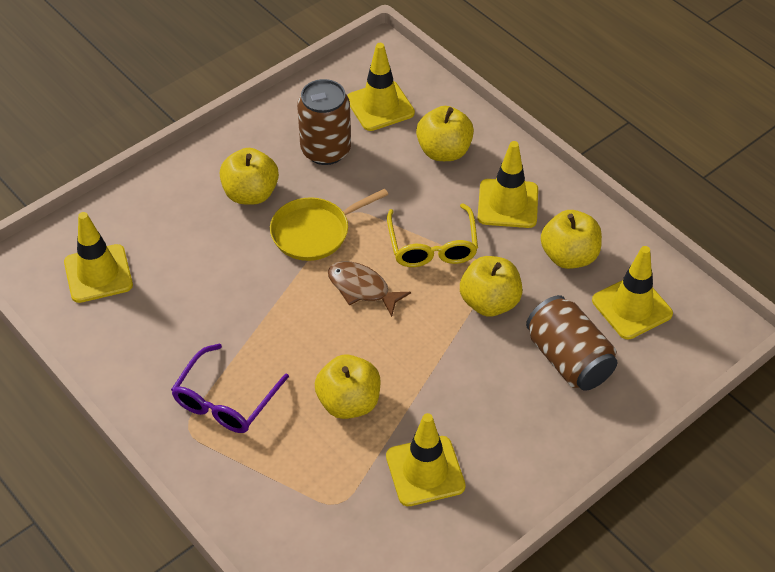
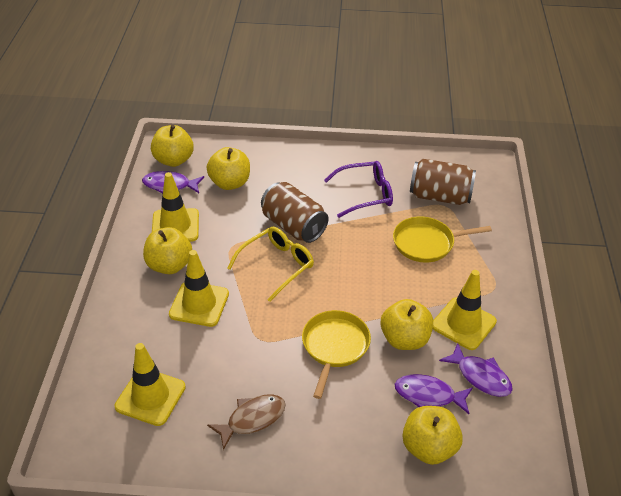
purple fish: none = 0 -> [142,171,204,194] [395,374,473,414] [439,343,513,397] = 3
yellow pan: [270,189,388,261] = 1 -> [302,310,371,399] [393,216,492,263] = 2
yellow traffic cone: [64,212,133,303] [347,43,415,131] [386,413,466,506] [478,141,538,228] [592,246,673,339] = 5 -> [115,343,186,426] [152,172,199,242] [169,250,229,327] [433,270,497,350] = 4

